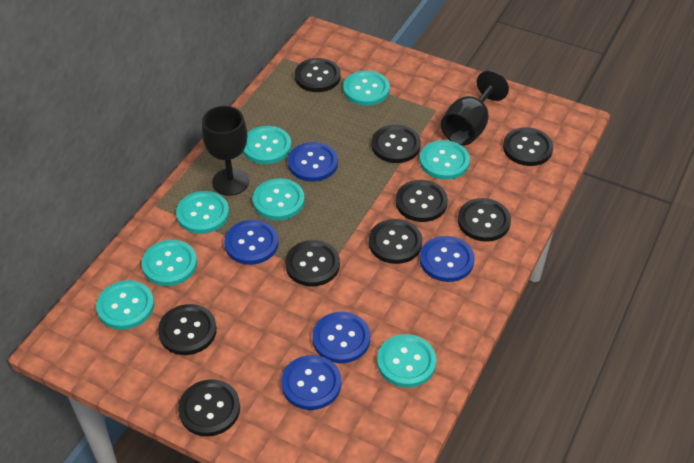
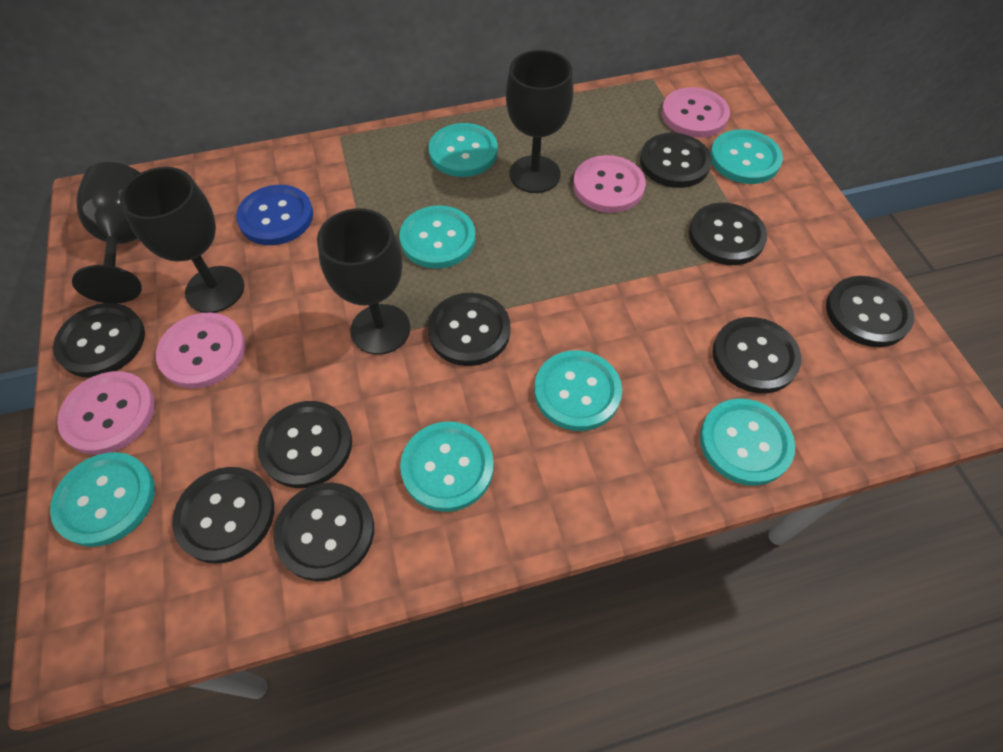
black goblet: [202,106,249,196] [441,70,509,145] = 2 -> [72,162,142,303] [120,167,244,313] [317,208,410,355] [506,50,573,193] = 4
blue button: [224,220,278,265] [281,355,341,410] [288,142,338,182] [312,312,370,363] [420,236,475,282] = 5 -> [236,185,313,245] = 1
pink button: none = 0 -> [57,371,155,455] [156,313,245,389] [573,155,646,213] [661,87,730,138] = 4
turquoise button: [96,280,154,330] [142,240,197,286] [176,191,229,234] [243,126,291,164] [253,178,305,220] [343,71,390,106] [377,334,436,388] [420,140,470,180] = 8 -> [50,452,155,547] [400,205,476,269] [400,421,494,512] [428,123,498,177] [534,350,622,431] [700,398,795,486] [710,129,783,184] = 7

